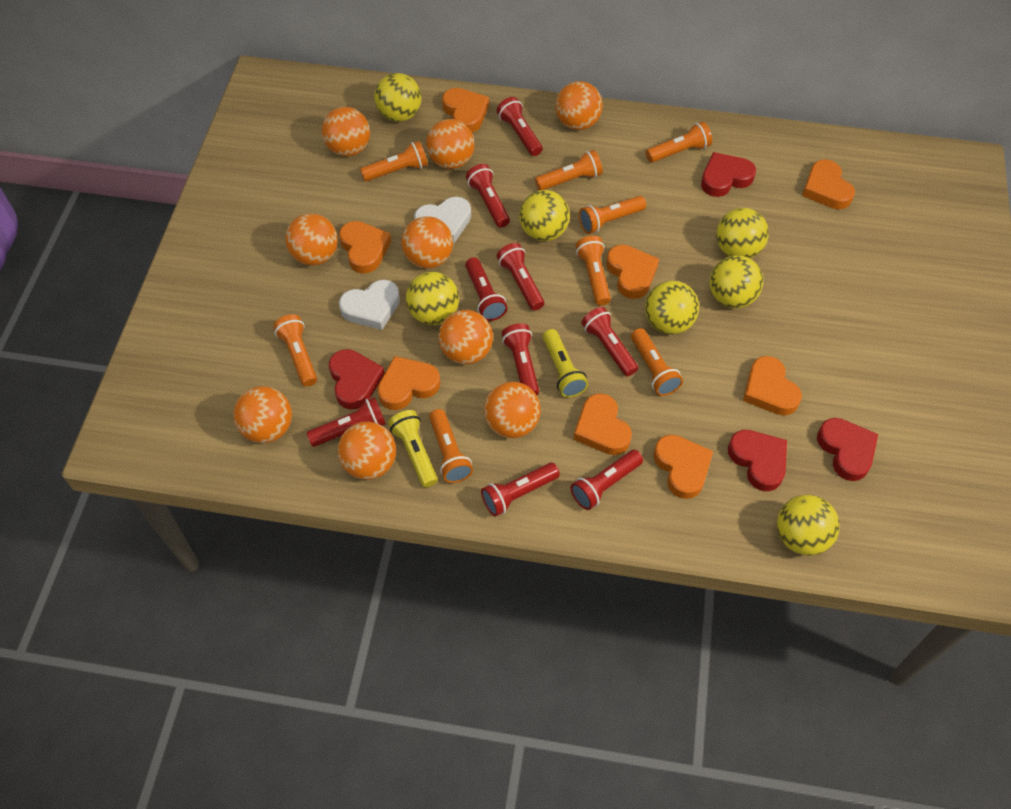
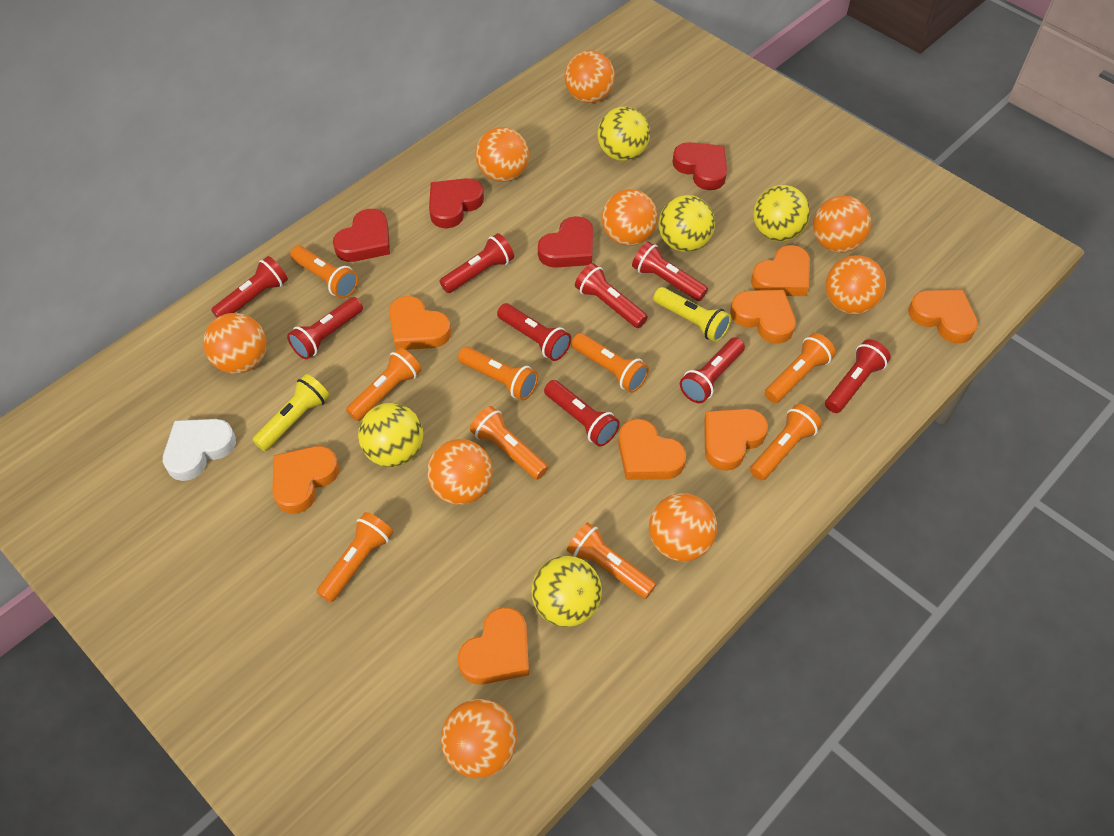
orange flashlight: [273,314,317,387] [360,141,428,182] [429,409,473,483] [535,150,603,190] [576,236,611,306] [579,196,646,234] [631,328,683,396] [646,122,712,163] = 8 -> [290,245,359,298] [317,512,393,602] [346,348,422,421] [458,347,538,401] [470,406,548,480] [567,522,656,599] [572,333,649,393] [750,404,822,481] [765,333,836,403] = 9
white heart: [339,280,400,330] [414,197,471,243] = 2 -> [163,419,236,481] = 1
yellow ball: [374,73,421,122] [406,272,459,325] [519,190,570,241] [645,281,699,334] [710,255,763,308] [716,208,769,258] [777,495,840,556] = 7 -> [358,403,423,467] [531,556,602,627] [597,106,650,161] [658,195,715,252] [753,185,810,241] = 5

